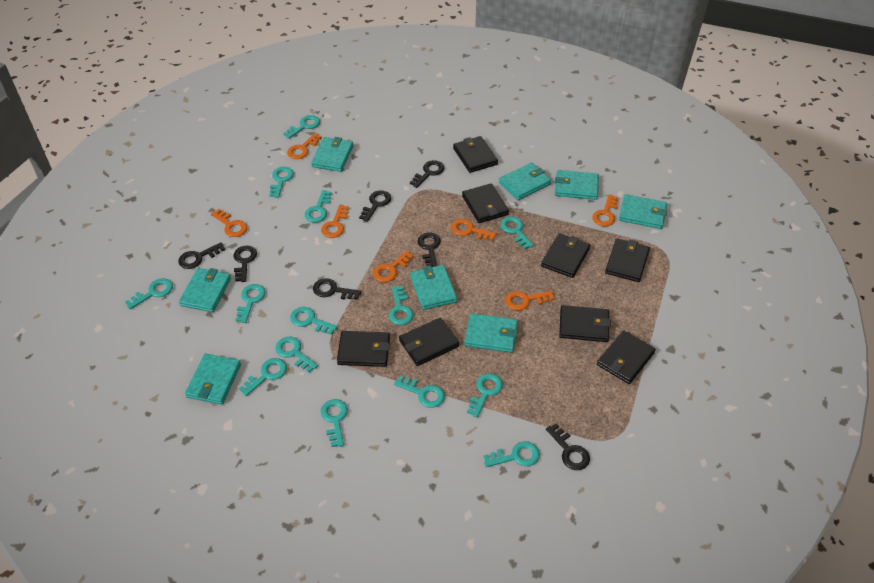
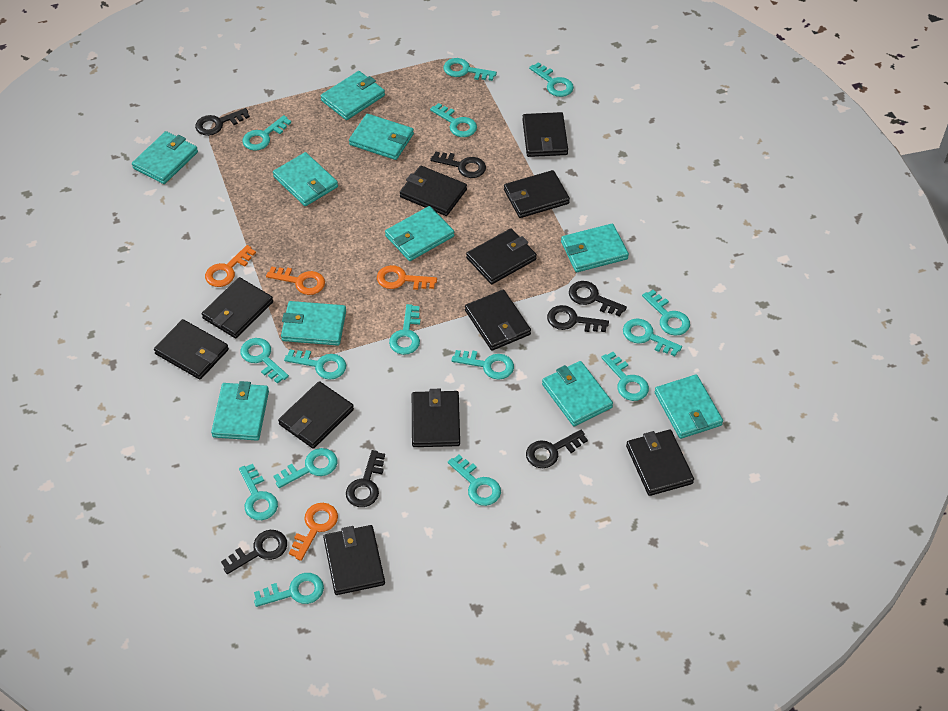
black wallet: [337,331,390,367] [399,317,459,366] [453,136,498,173] [462,183,509,223] [541,233,590,278] [559,305,611,342] [597,330,656,384] [605,238,650,282] = 8 -> [154,319,229,380] [202,277,273,338] [278,381,354,449] [323,525,385,595] [400,165,467,216] [412,389,460,447] [465,290,531,351] [466,228,537,284] [504,170,570,218] [522,112,568,157] [626,430,694,496] = 11
orange key: [211,209,247,237] [287,133,322,159] [321,205,349,238] [373,251,414,282] [451,219,497,241] [505,290,554,310] [592,194,618,226] = 7 -> [205,245,256,287] [266,266,325,295] [289,503,338,561] [377,265,437,290] = 4
turquoise key: [125,278,173,309] [236,284,266,323] [239,358,287,396] [269,167,294,198] [275,337,318,372] [283,115,320,139] [290,307,338,335] [305,190,331,223] [321,399,348,447] [389,286,414,325] [394,376,445,408] [467,373,503,418] [484,441,540,467] [500,216,534,249] = 14 -> [239,464,278,520] [240,338,289,384] [242,115,291,151] [254,573,324,607] [274,448,337,488] [284,350,346,380] [389,304,421,355] [430,103,477,137] [443,58,497,81] [448,455,501,506] [451,350,514,380] [529,62,574,97] [601,352,649,401] [623,319,682,356] [642,290,690,336] = 15
turquoise wallet: [179,268,231,312] [185,354,241,405] [311,137,353,172] [410,265,457,310] [465,313,518,353] [499,163,551,200] [555,170,599,200] [619,194,667,229] = 8 -> [132,131,198,184] [211,381,269,440] [273,152,338,206] [281,301,346,346] [320,71,385,120] [349,114,414,160] [385,206,454,261] [542,361,613,426] [561,223,629,272] [655,374,723,439] = 10

